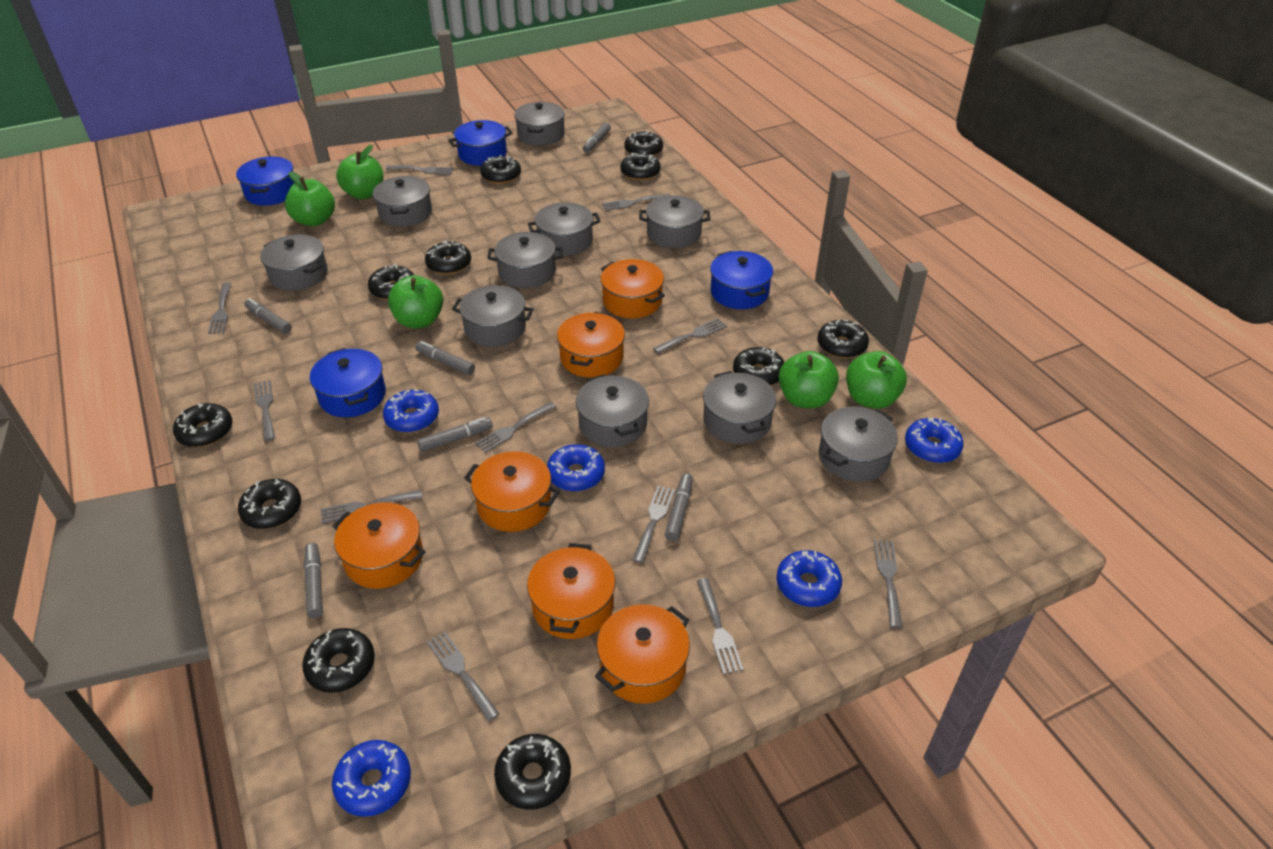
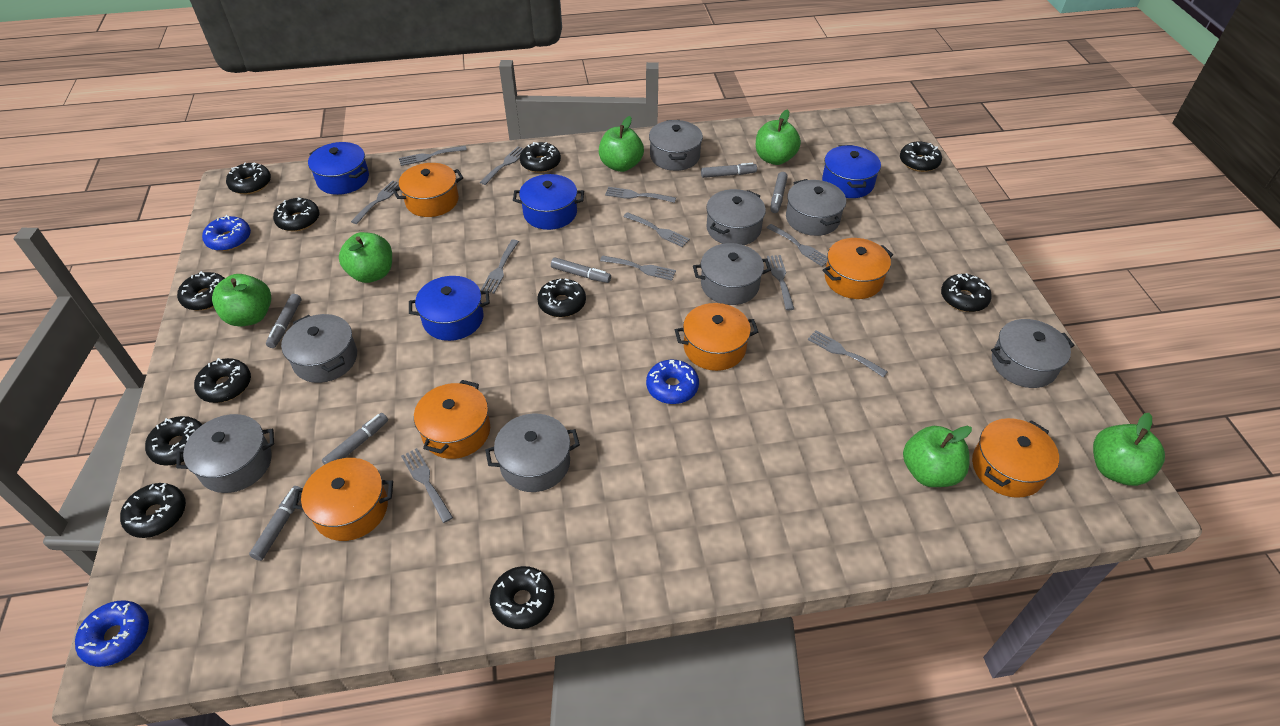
blue donut: [332,740,411,817] [383,389,439,432] [547,444,605,491] [776,550,842,607] [905,418,964,463] = 5 -> [75,601,149,667] [202,215,251,251] [646,360,699,404] = 3
green apple: [285,172,335,226] [336,145,383,199] [388,275,443,328] [779,351,839,408] [846,351,907,409] = 5 -> [212,274,271,327] [339,232,392,283] [599,116,644,172] [756,109,801,165] [903,426,972,487] [1093,413,1165,486] = 6
grey pot: [260,234,328,291] [373,176,432,227] [452,285,534,347] [487,232,563,288] [514,102,565,146] [528,202,601,256] [576,374,649,447] [639,195,710,248] [703,371,777,444] [819,407,898,482] = 10 -> [176,414,274,493] [281,314,357,383] [485,414,580,492] [649,120,703,171] [693,243,771,305] [706,189,766,245] [786,179,846,236] [991,319,1075,388] = 8

